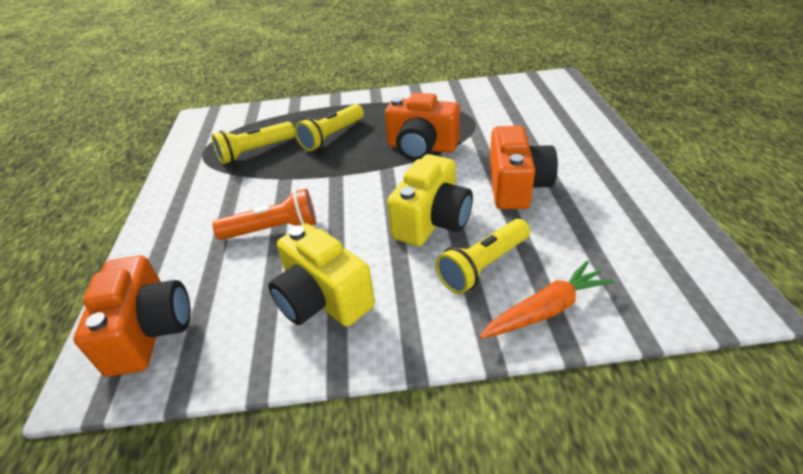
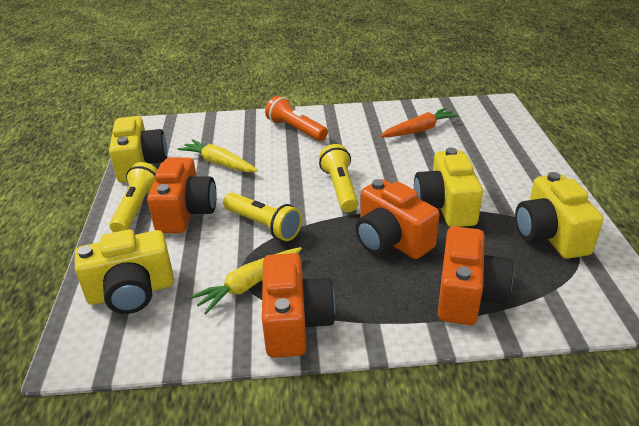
orange camera: [73,256,191,377] [385,93,460,160] [490,126,558,209] = 3 -> [147,158,217,233] [262,253,335,358] [355,179,440,259] [438,226,513,325] = 4
yellow camera: [268,223,375,327] [387,154,473,246] = 2 -> [75,229,174,314] [109,116,167,183] [414,148,483,227] [515,172,604,259] = 4
yellow carrot: none = 0 -> [177,139,258,172] [190,247,302,314] = 2

